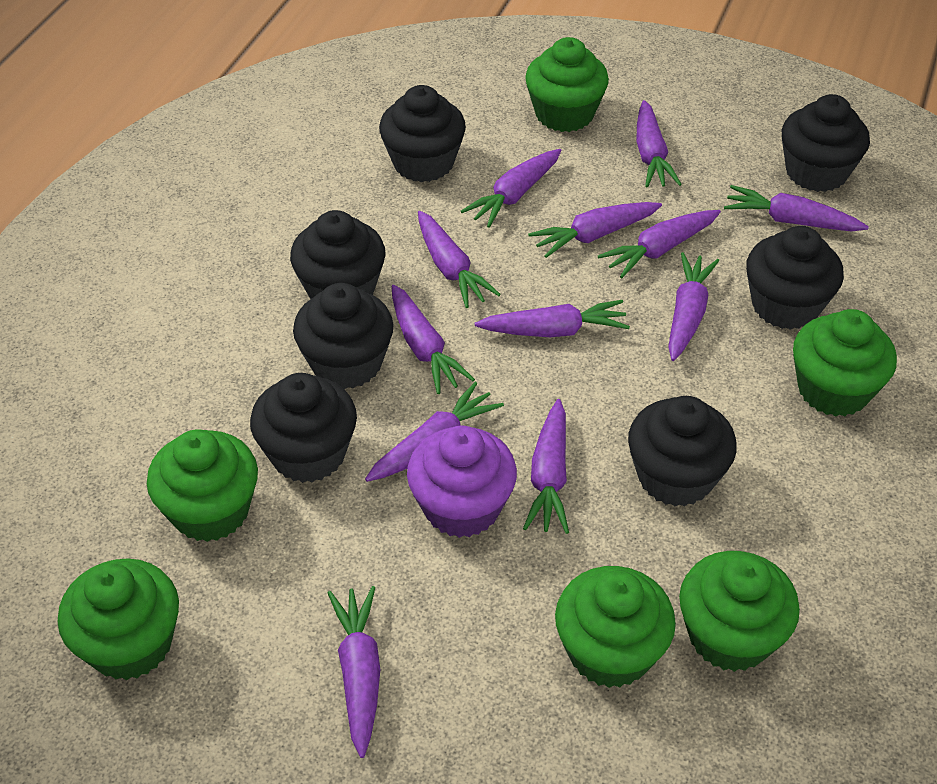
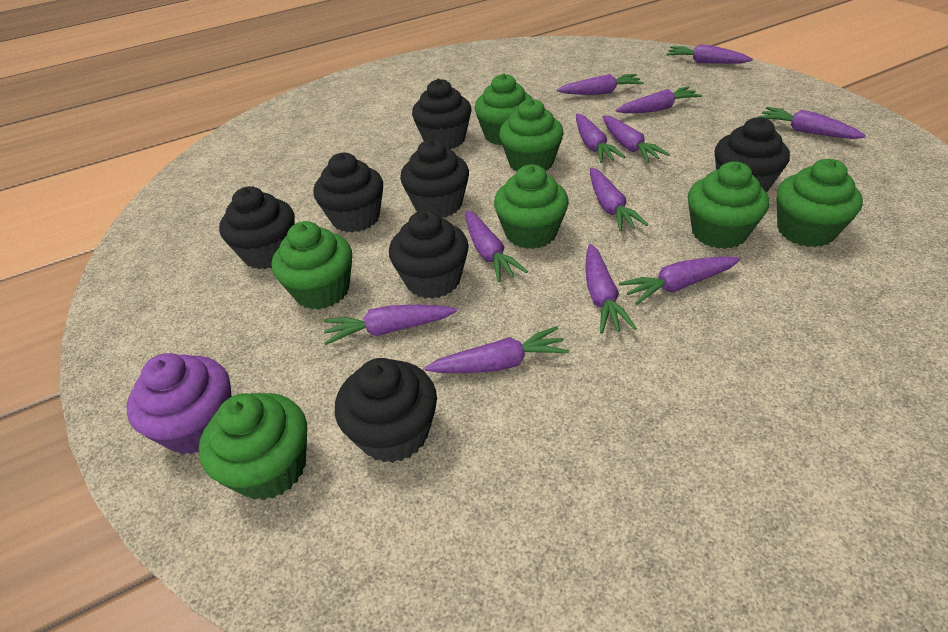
green cupcake: [58,558,179,680] [147,429,258,542] [525,37,609,132] [555,566,676,688] [679,551,800,672] [793,309,897,417] = 6 -> [199,393,307,500] [272,221,352,310] [474,73,533,145] [494,164,569,249] [499,99,564,171] [688,162,769,249] [776,159,863,247] = 7

